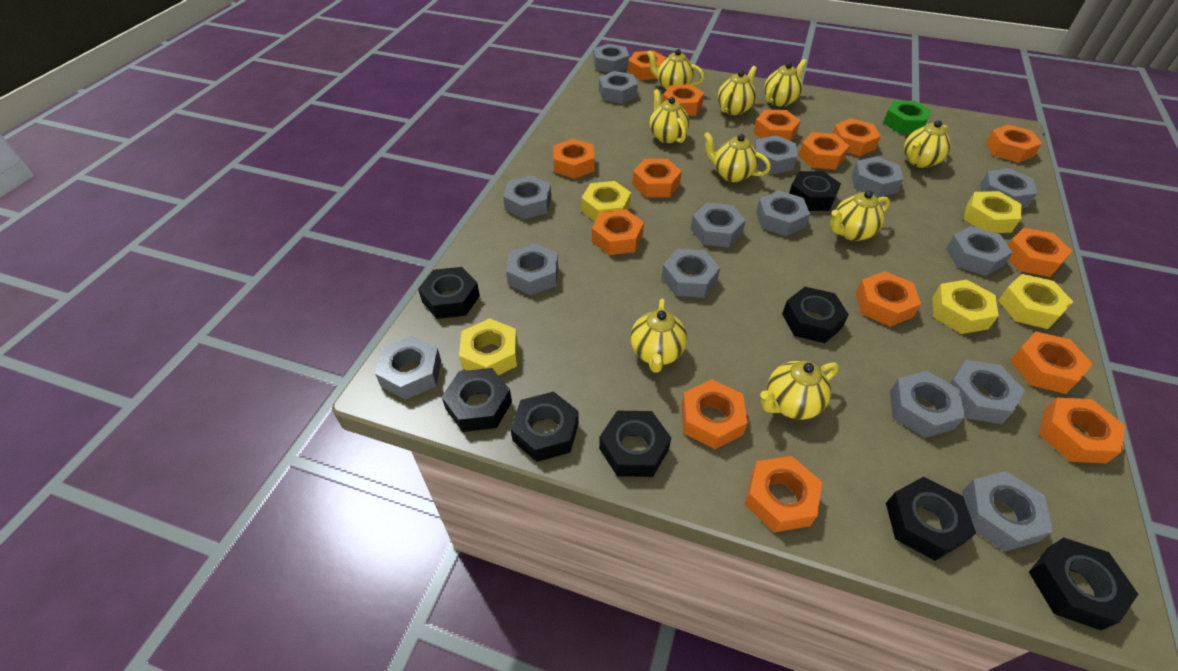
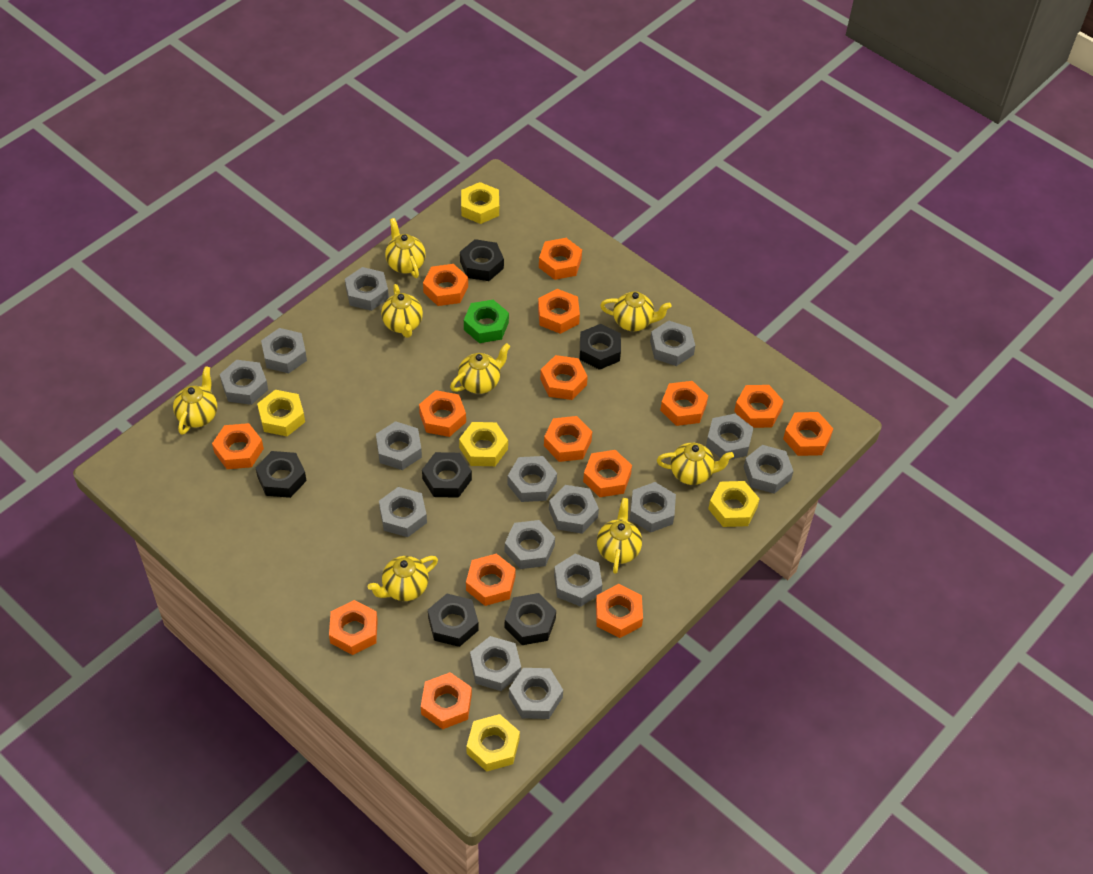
black nut: [418,267,480,319] [442,368,512,432] [510,392,579,462] [599,411,671,477] [782,287,849,343] [789,171,841,211] [886,477,976,561] [1029,537,1138,630] = 8 -> [255,451,307,498] [422,452,472,498] [428,594,479,647] [460,239,504,281] [505,593,556,645] [580,324,621,370] = 6
yellow teapot: [630,299,687,373] [647,49,704,90] [649,89,689,143] [703,132,771,182] [718,66,757,115] [760,361,839,420] [764,59,807,107] [830,191,890,241] [904,120,951,168] = 9 -> [173,366,217,435] [368,556,438,601] [381,284,423,338] [385,218,426,278] [450,343,510,394] [597,498,642,574] [600,291,671,331] [657,442,734,485] = 8

